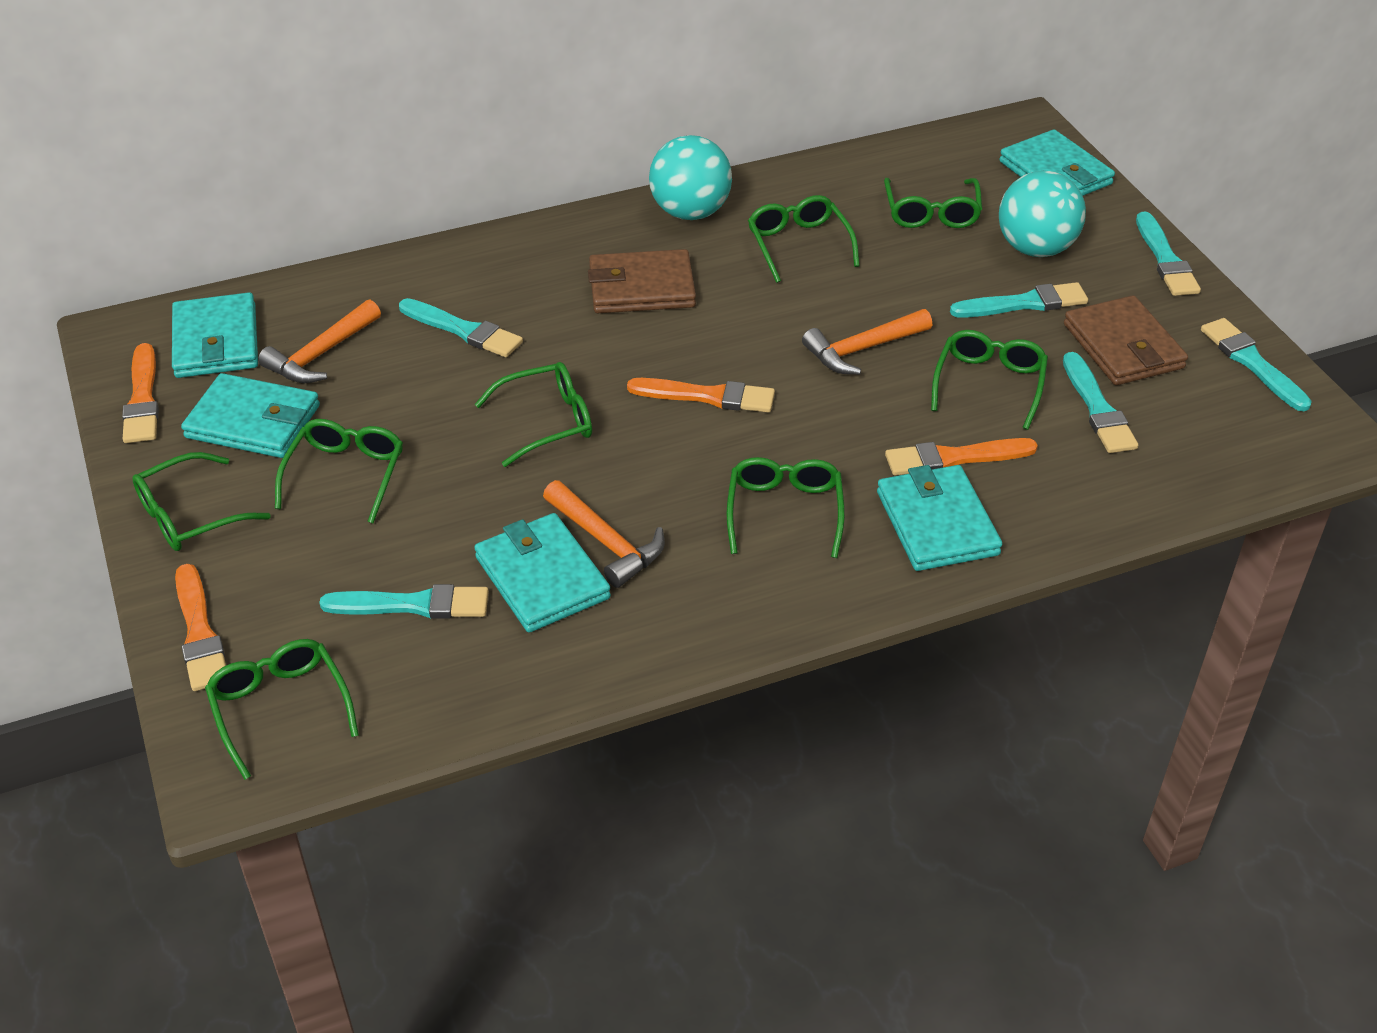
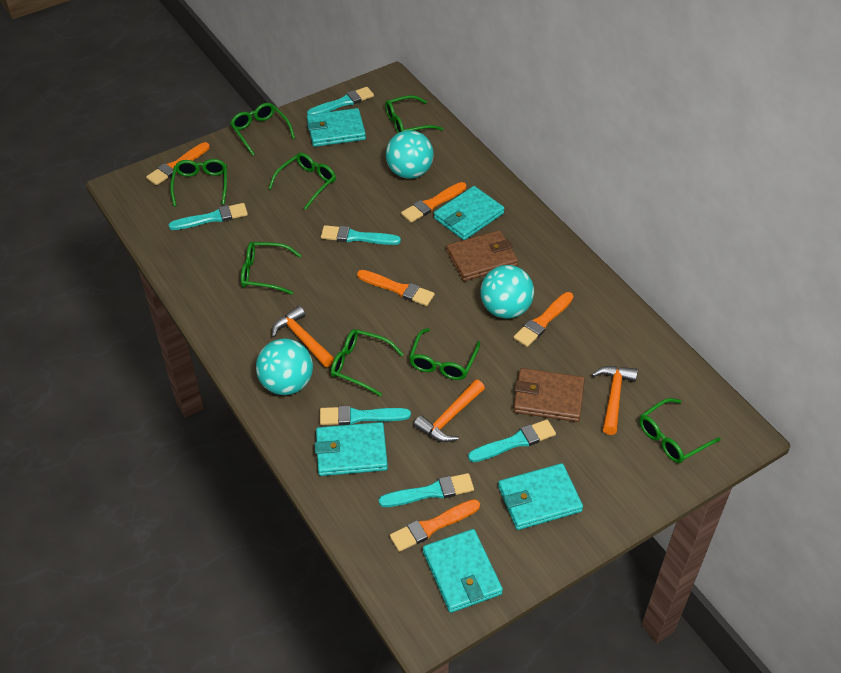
orange brush: [122,343,159,443] [175,564,226,691] [627,378,775,412] [885,438,1038,475] = 4 -> [146,142,210,185] [357,270,435,306] [390,499,480,552] [401,182,466,223] [514,292,574,347] = 5
turquoise ball: [649,135,732,220] [999,170,1086,257] = 2 -> [256,338,313,395] [386,130,434,179] [480,265,534,319] = 3

